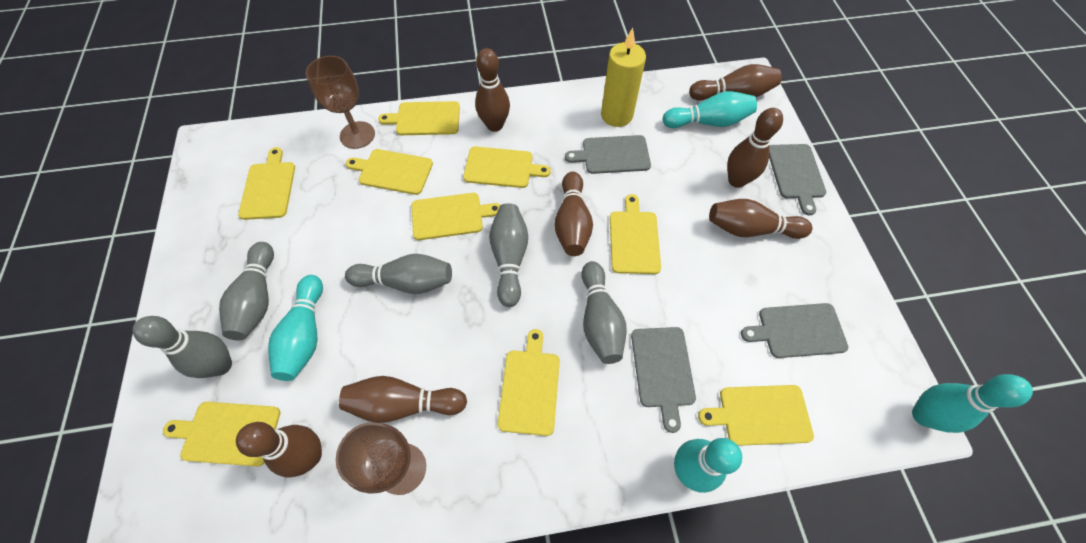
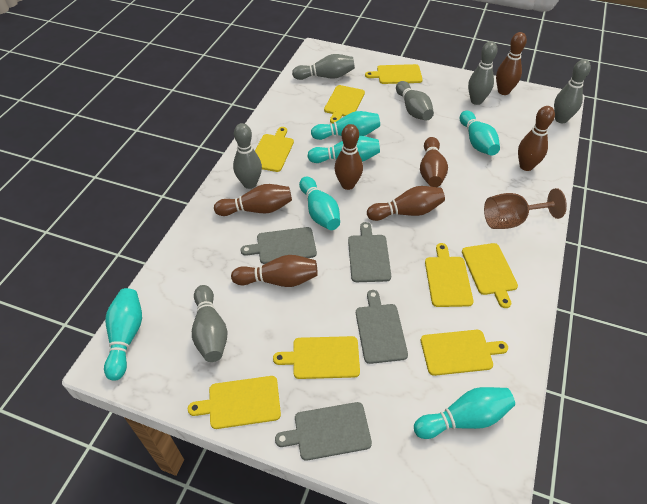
brown goblet: [306,56,375,149] [336,422,426,495] = 2 -> [484,188,567,229] = 1
grey bowling pin: [133,316,232,378] [219,242,274,340] [345,254,452,294] [489,203,528,307] [581,261,627,364] = 5 -> [192,285,227,362] [233,123,262,189] [292,54,355,80] [396,81,434,121] [468,41,498,105] [554,59,591,123] = 6
turquoise bowling pin: [268,275,323,381] [663,91,757,128] [674,438,742,493] [912,374,1033,433] = 4 -> [104,288,142,381] [299,177,340,230] [307,136,380,163] [311,111,380,140] [414,387,515,439] [460,111,500,156] = 6
yellow candle: [601,27,646,127] = 1 -> none = 0
yellow cutting board: [163,402,281,467] [238,147,295,220] [346,149,433,195] [378,101,460,135] [412,193,501,240] [463,146,551,188] [498,329,560,436] [610,194,661,274] [698,385,814,446] = 9 -> [188,376,281,429] [255,127,294,172] [273,336,360,379] [324,85,365,124] [365,64,423,84] [421,330,508,376] [425,243,474,307] [462,243,518,308] = 8

